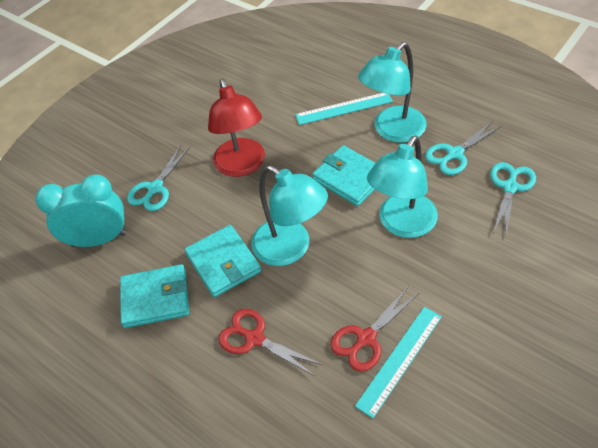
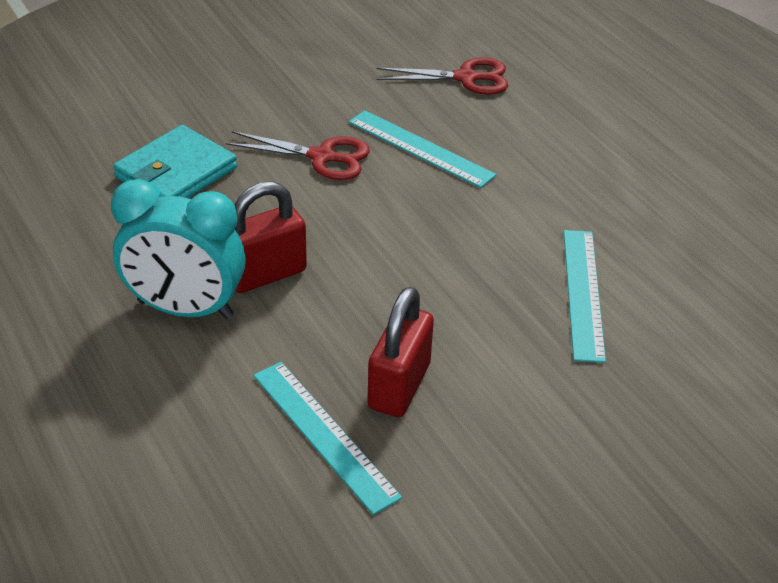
red lamp: [208,78,265,177] = 1 -> none = 0
red padlock: none = 0 -> [234,181,307,293] [367,286,434,417] = 2
turquoise lamp: [251,166,328,266] [358,42,426,143] [367,136,438,238] = 3 -> none = 0
turquoise ruler: [295,93,393,125] [355,307,442,418] = 2 -> [253,362,402,515] [349,110,497,188] [564,230,606,363] = 3
turquoise scissors: [127,145,190,211] [425,121,502,175] [490,162,536,236] = 3 -> none = 0
turquoise wallet: [120,264,189,328] [185,225,261,297] [312,145,375,206] = 3 -> [113,125,237,198] = 1

